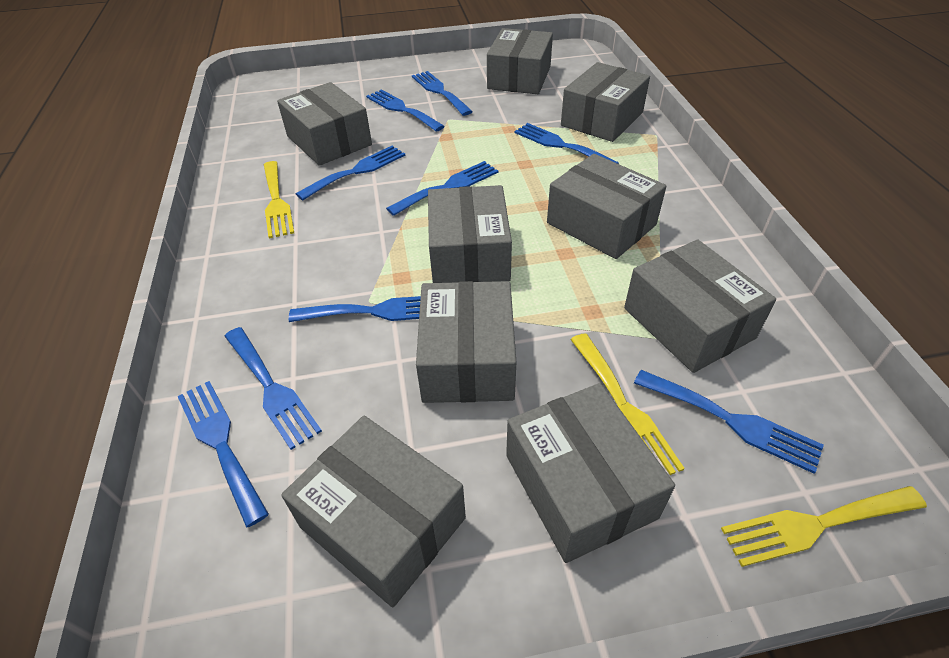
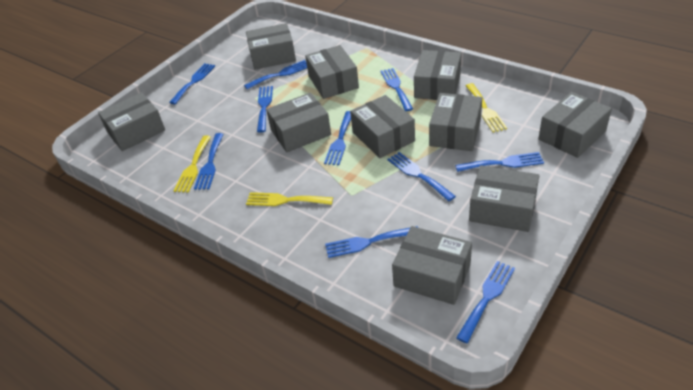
blue fork: [178,381,269,528] [225,327,322,450] [289,296,421,322] [296,146,405,200] [366,89,445,131] [386,161,499,216] [412,71,473,116] [515,123,619,164] [634,370,824,474] = 9 -> [169,63,215,104] [194,133,224,190] [244,60,307,89] [257,86,273,133] [324,111,351,165] [325,226,418,258] [381,68,413,111] [387,152,456,201] [455,152,544,172] [456,261,515,343] = 10
grey box: [277,82,372,166] [281,416,466,607] [416,281,516,403] [428,185,512,283] [487,28,553,94] [506,383,675,563] [547,154,667,259] [561,62,650,142] [624,239,776,373] = 9 -> [98,93,165,151] [246,23,296,70] [266,93,331,152] [305,45,359,99] [350,95,415,158] [392,226,472,305] [414,50,461,100] [429,93,482,151] [469,165,539,232] [539,92,612,158] = 10

